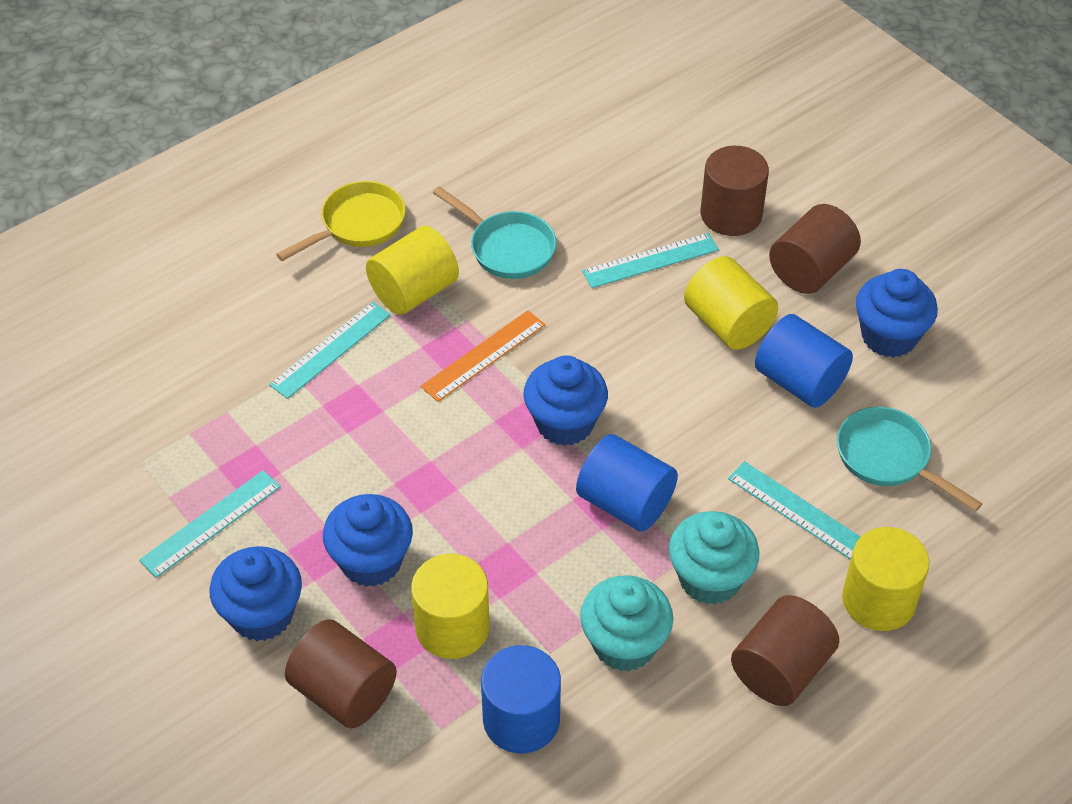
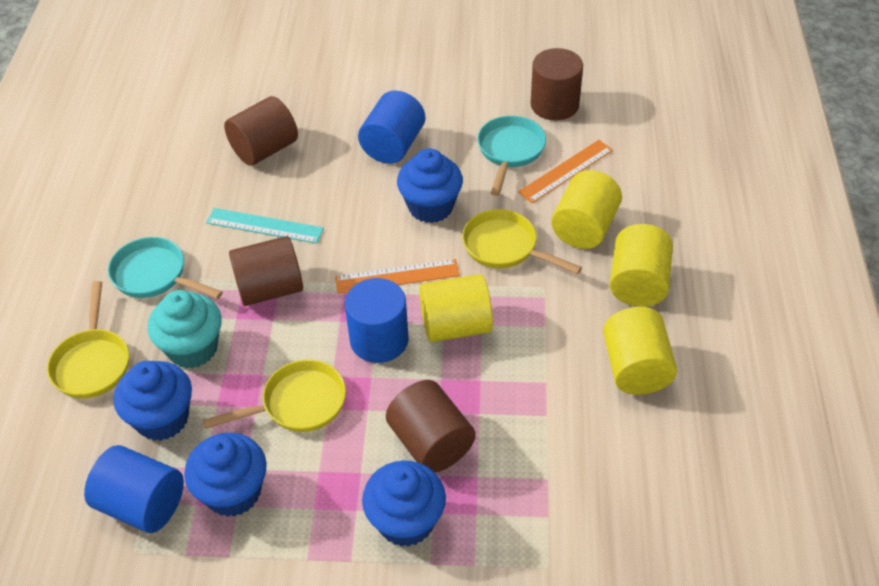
orange ruler: [421,310,545,402] = 1 -> [335,259,460,294] [518,140,613,203] = 2
turquoise cupcake: [580,575,673,671] [669,511,760,605] = 2 -> [148,290,222,368] = 1
turquoise ruler: [139,470,281,578] [269,302,391,399] [582,233,719,288] [728,461,861,560] = 4 -> [206,208,324,244] = 1
yellow pan: [276,181,406,261] = 1 -> [47,281,129,399] [202,360,346,432] [462,209,582,274] = 3

